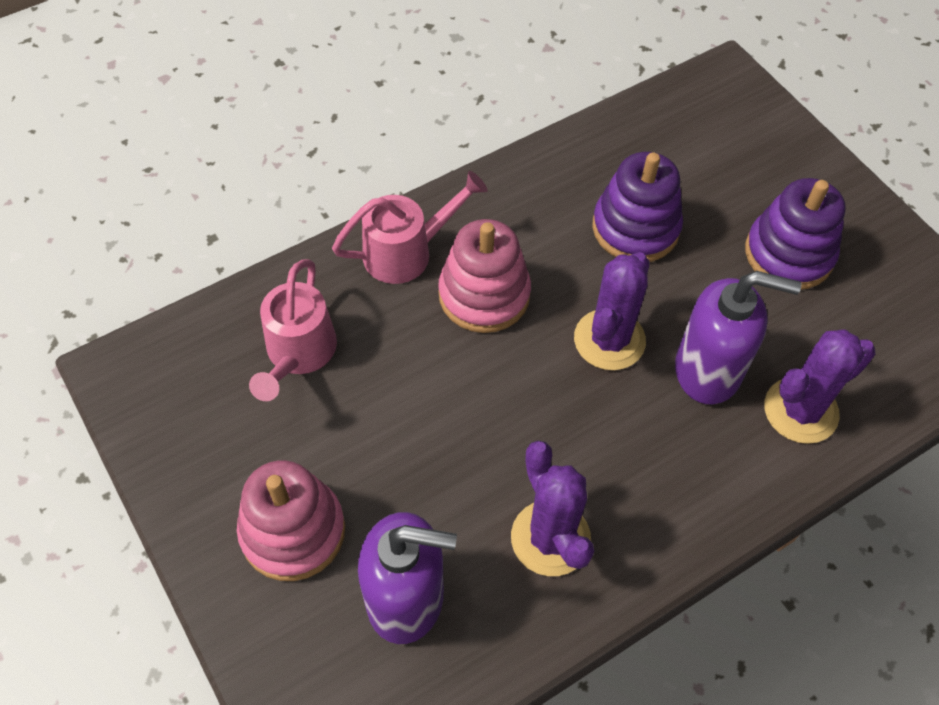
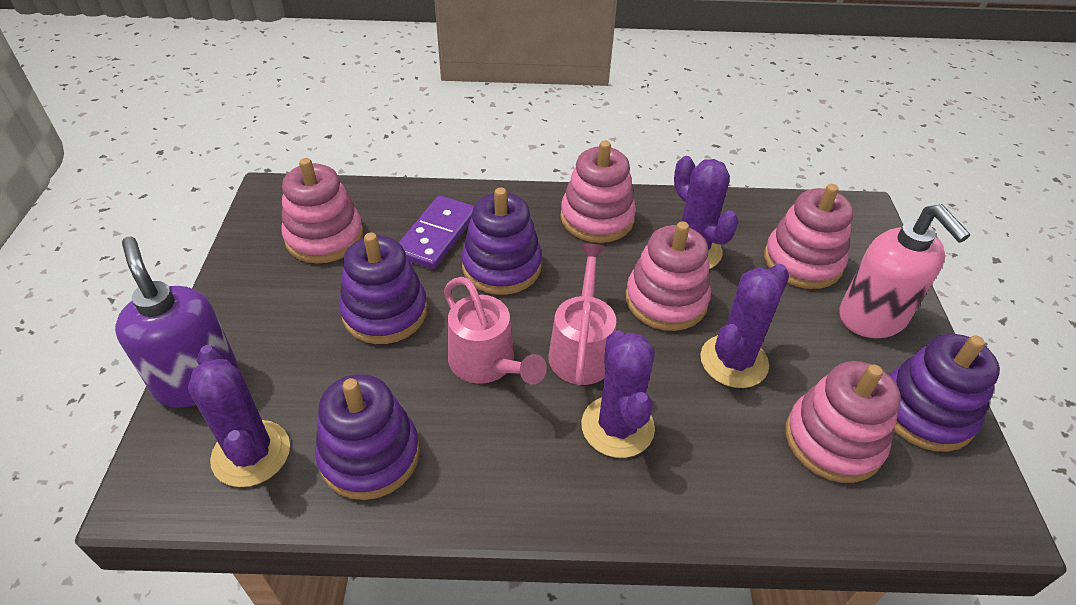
pink soap dispenser: none = 0 -> [839,204,970,338] = 1
pink stacking toy: [237,460,345,581] [438,219,531,333] = 2 -> [281,158,363,263] [560,140,636,243] [626,222,711,331] [764,184,854,289] [785,361,901,483] = 5
purple cactus: [511,441,594,576] [574,252,650,370] [764,329,876,444] = 3 -> [188,345,290,487] [581,331,655,458] [674,156,739,269] [700,264,789,388] = 4
purple domino: none = 0 -> [399,195,474,269] = 1
purple soap dispenser: [358,512,457,644] [675,271,802,404] = 2 -> [115,237,238,408] = 1
purple stacking toy: [592,152,683,262] [745,178,846,290] = 2 -> [315,374,420,500] [339,233,428,344] [461,187,542,295] [889,334,1000,452] = 4

